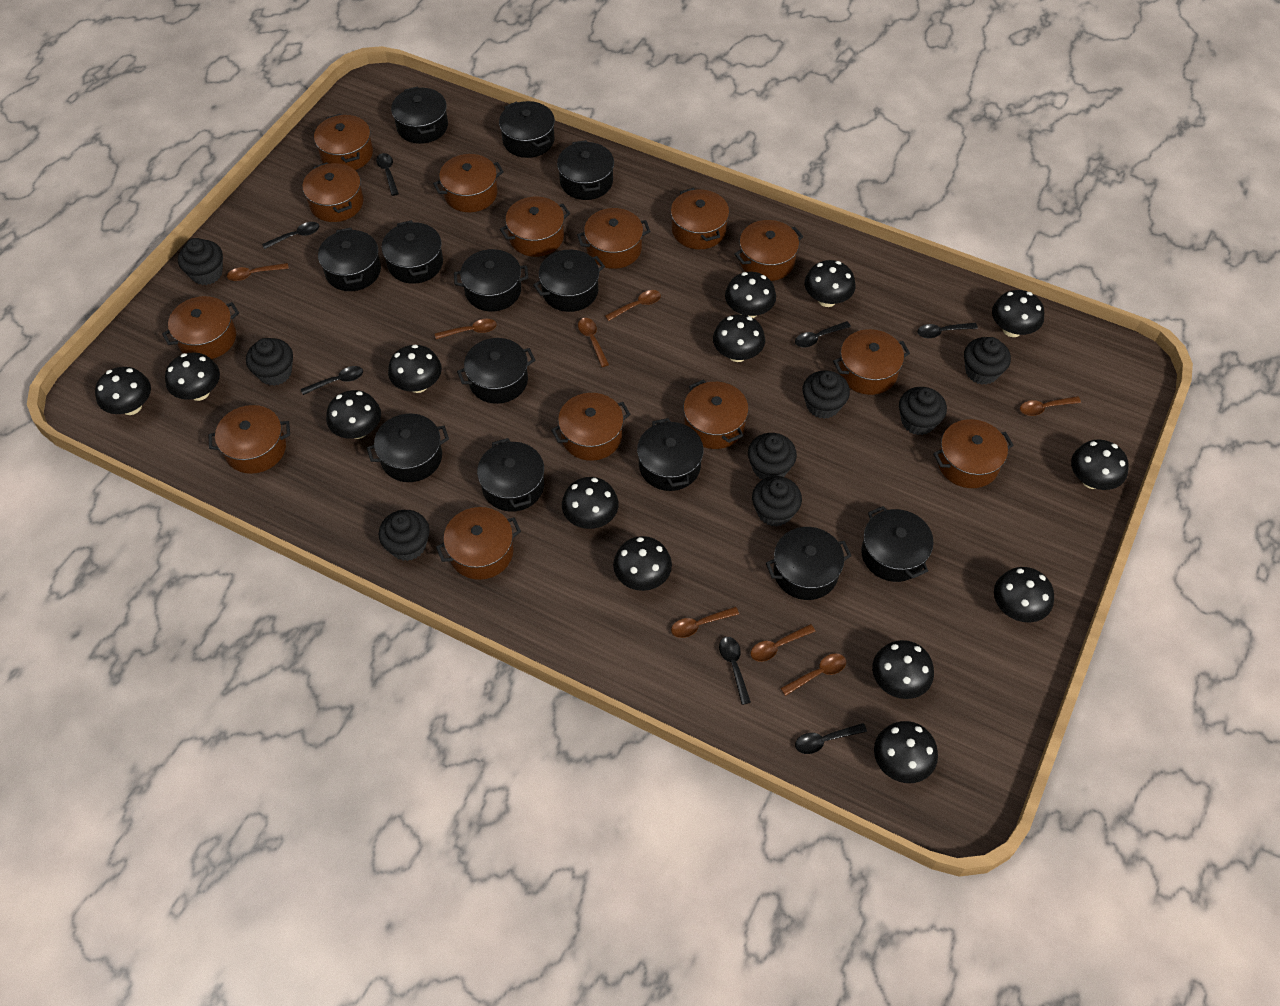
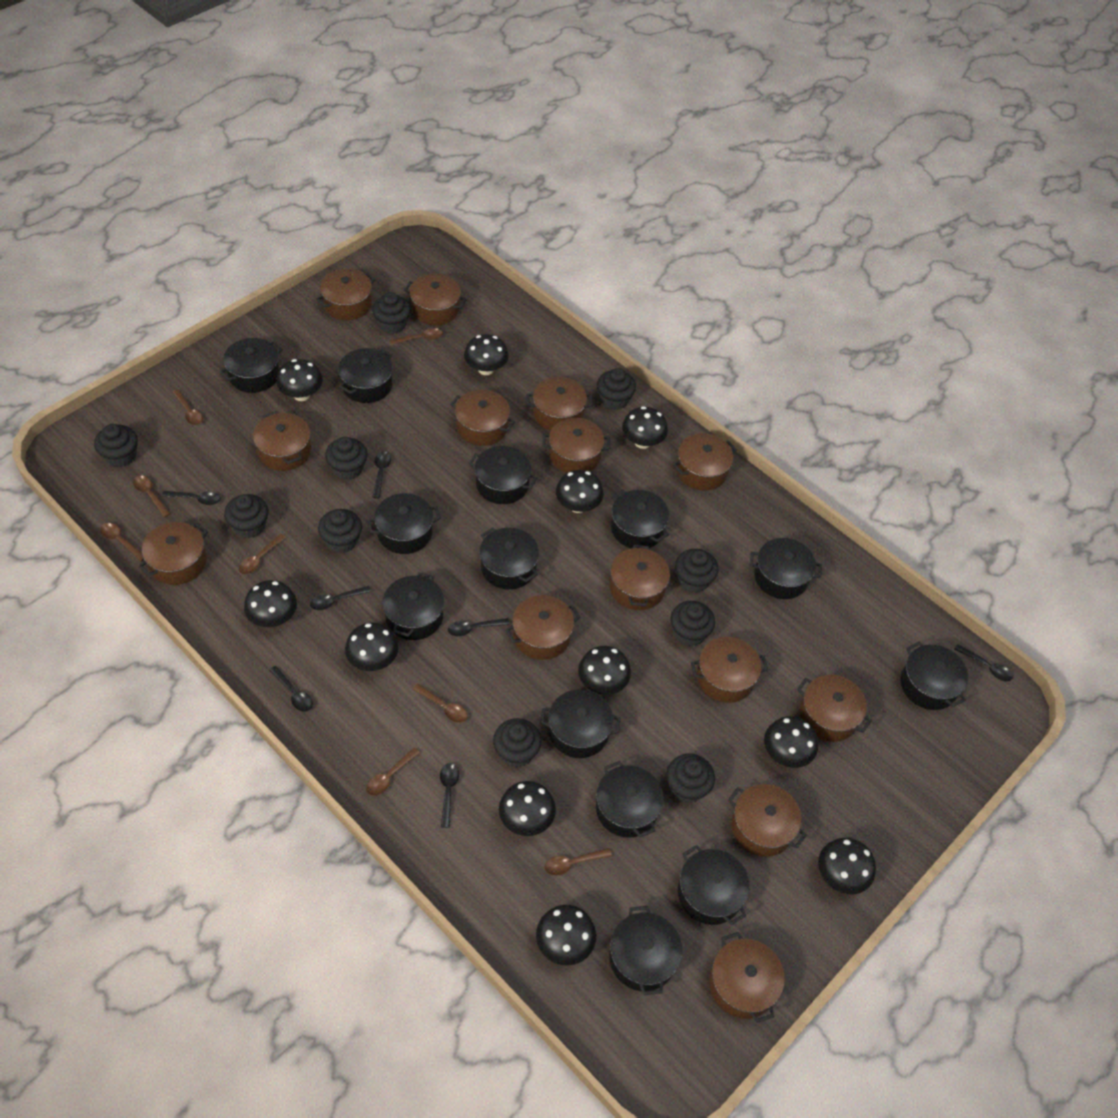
black cupcake: [178,238,223,285] [246,338,293,386] [378,510,430,561] [748,433,797,480] [752,476,802,527] [802,370,850,419] [899,387,947,435] [964,337,1011,385] = 8 -> [94,424,138,468] [224,494,269,539] [318,509,362,553] [325,437,367,480] [372,292,411,334] [493,718,542,767] [597,368,636,410] [666,754,715,803] [670,601,715,646] [675,549,719,593] = 10
black mushroom: [95,367,151,415] [165,352,220,401] [326,390,381,439] [388,344,442,393] [562,477,619,529] [613,536,672,591] [713,314,765,362] [725,272,776,318] [805,260,856,307] [872,640,934,699] [874,721,938,783] [992,290,1045,337] [994,567,1054,622] [1071,439,1129,490] = 14 -> [244,580,297,627] [276,359,323,401] [345,623,398,671] [464,334,509,375] [499,781,556,836] [536,905,596,965] [556,470,603,513] [578,646,631,695] [622,406,668,449] [764,716,818,768] [818,838,876,894] = 11

